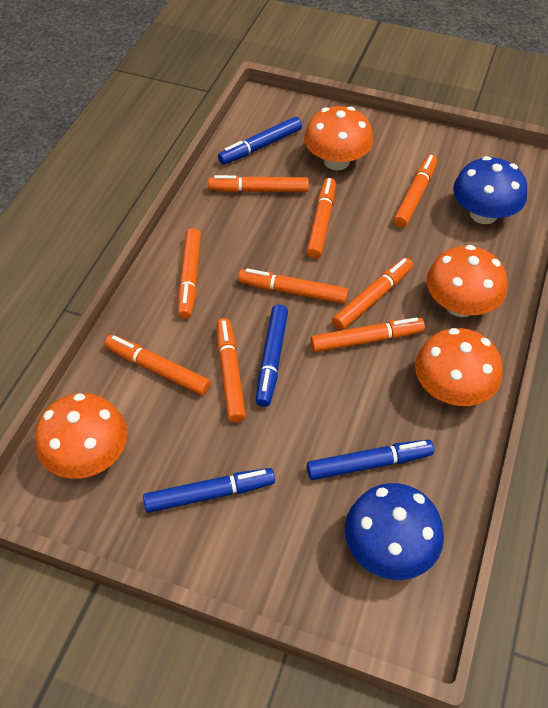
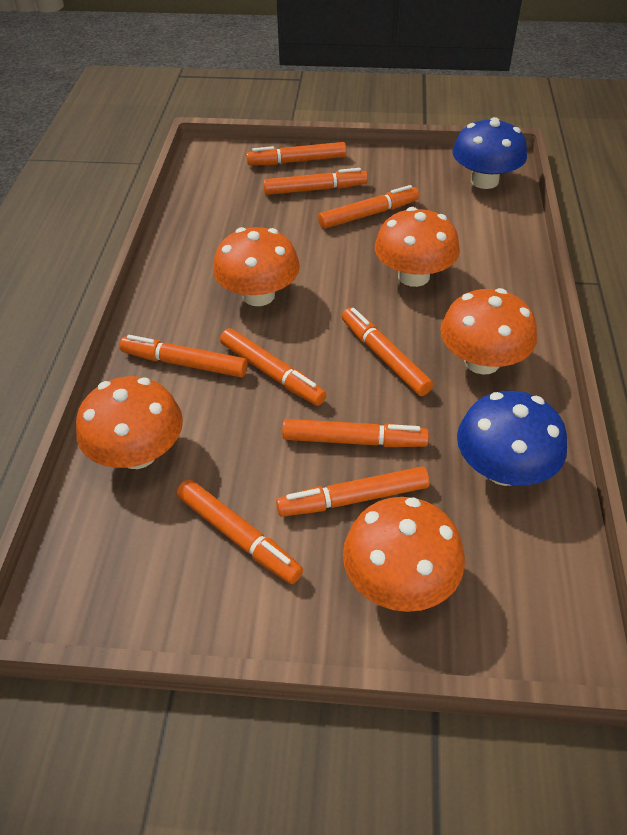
blue marker: [143,468,275,513] [218,117,302,164] [256,305,288,407] [307,440,434,480] = 4 -> none = 0
orange mushroom: [35,393,127,479] [304,106,373,170] [415,328,502,406] [426,245,507,317] = 4 -> [76,376,183,469] [213,227,300,306] [343,497,465,612] [375,207,460,287] [440,288,537,375] = 5

